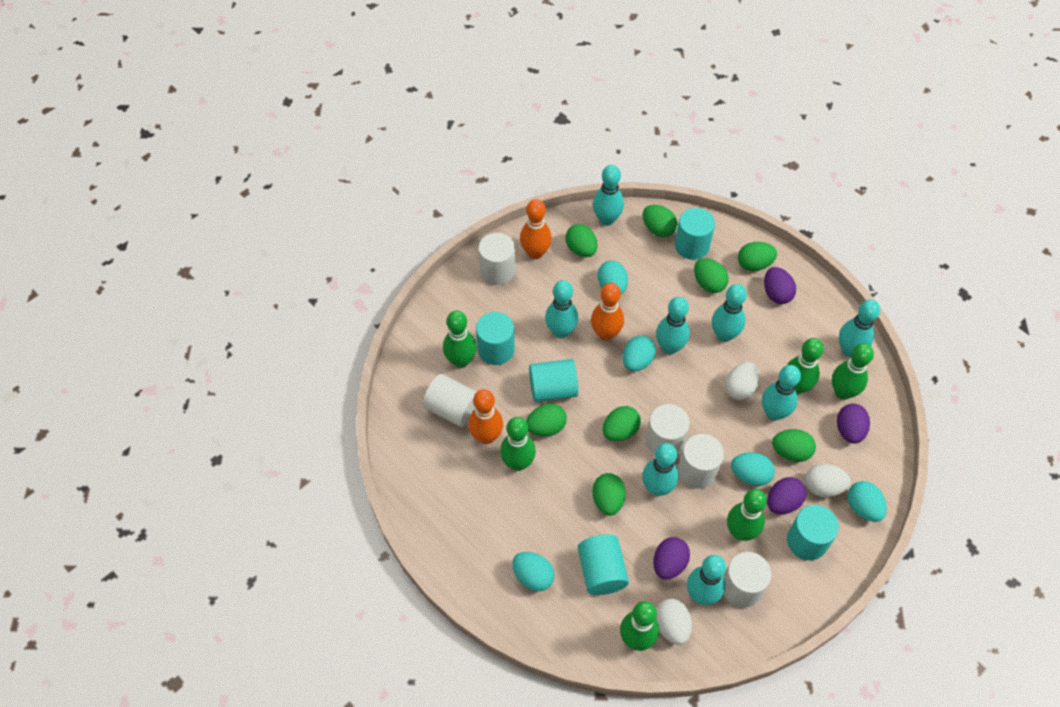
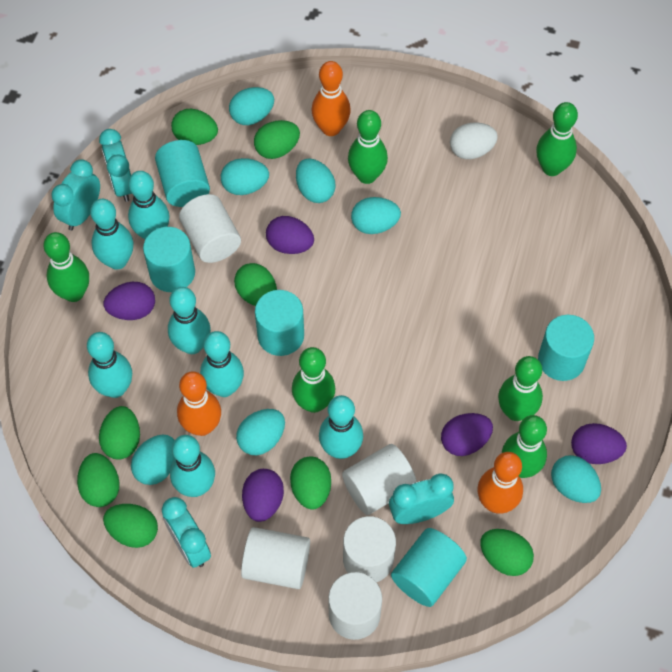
purple egg: [653,537,690,580] [764,267,796,304] [767,477,806,514] [837,404,870,444] = 4 -> [104,282,155,320] [242,469,284,522] [266,216,314,254] [441,413,493,456] [571,423,627,464] = 5
turquoise bowling pin: [545,280,578,338] [593,165,624,226] [642,443,679,496] [656,297,690,354] [687,555,726,605] [712,284,747,342] [762,365,801,421] [839,300,880,357] = 8 -> [87,332,132,398] [90,199,133,270] [128,171,170,239] [168,287,211,354] [170,435,215,497] [200,331,244,397] [319,395,363,459] = 7
turquoise clock: none = 0 -> [51,159,100,231] [99,129,132,202] [162,497,211,568] [389,473,454,524] = 4
turquoise egg: [512,552,555,591] [597,261,628,294] [623,335,656,371] [731,452,775,486] [847,481,887,522] = 5 -> [131,435,175,485] [221,158,269,195] [229,87,274,125] [236,409,285,456] [296,158,335,203] [351,197,401,234] [551,455,601,503] = 7
white egg: [656,599,692,645] [725,362,759,400] [805,464,851,497] = 3 -> [450,122,498,159] = 1

